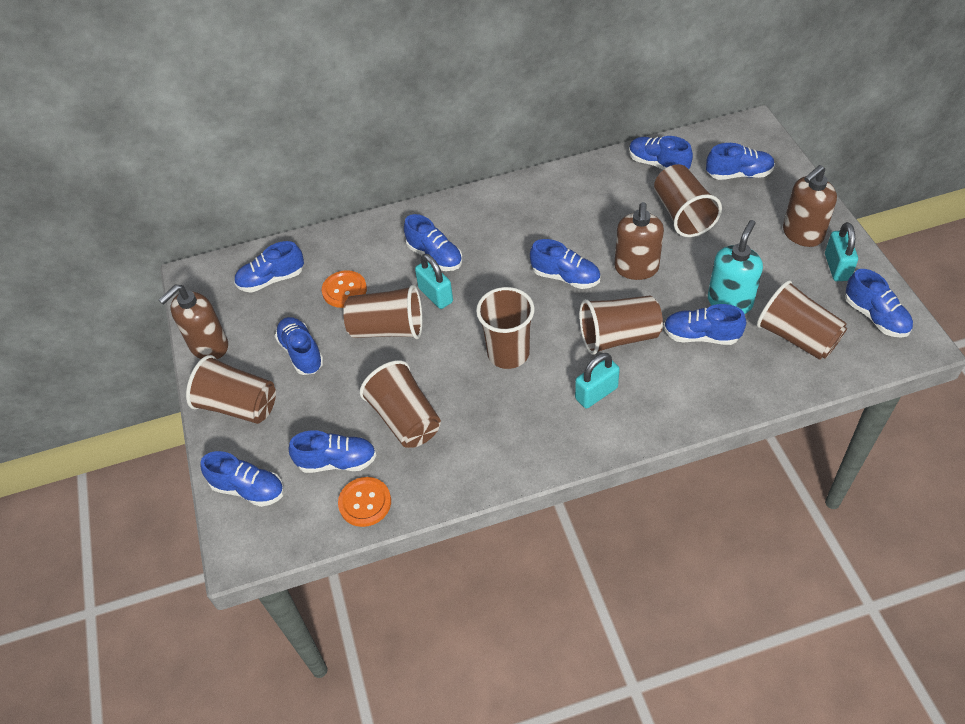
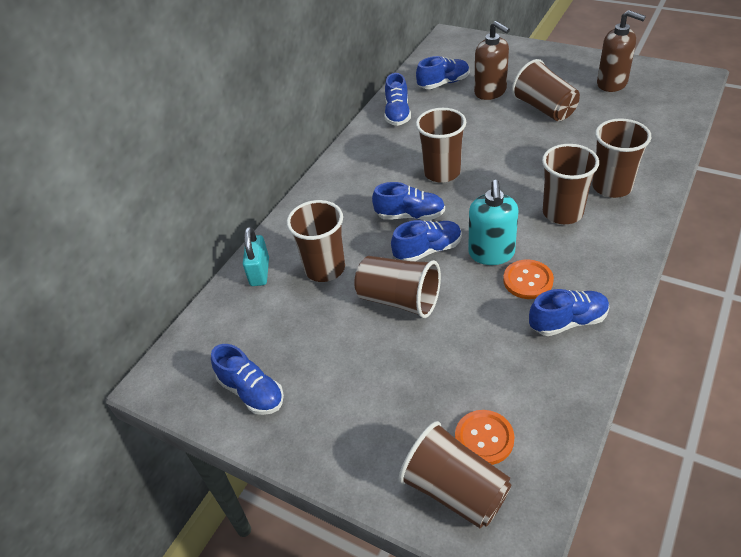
blue shoe: [200,451,284,507] [234,241,304,293] [275,317,324,375] [288,430,376,473] [404,214,463,271] [530,239,600,289] [629,136,693,170] [663,304,746,345] [706,143,775,180] [845,269,913,338] = 10 -> [211,344,284,415] [372,182,445,220] [385,73,411,126] [391,220,462,261] [416,56,470,89] [529,289,609,336] = 6
brown soap dispenser: [159,285,228,359] [614,202,664,280] [783,165,837,247] = 3 -> [474,21,510,100] [597,10,646,92] = 2
turquoise padlock: [415,254,453,309] [575,353,620,408] [825,222,858,281] = 3 -> [243,227,269,286] = 1

